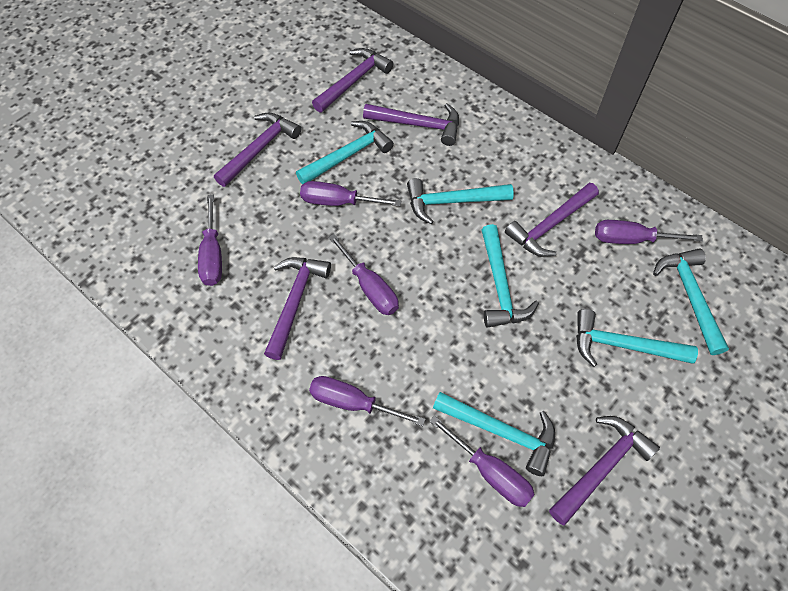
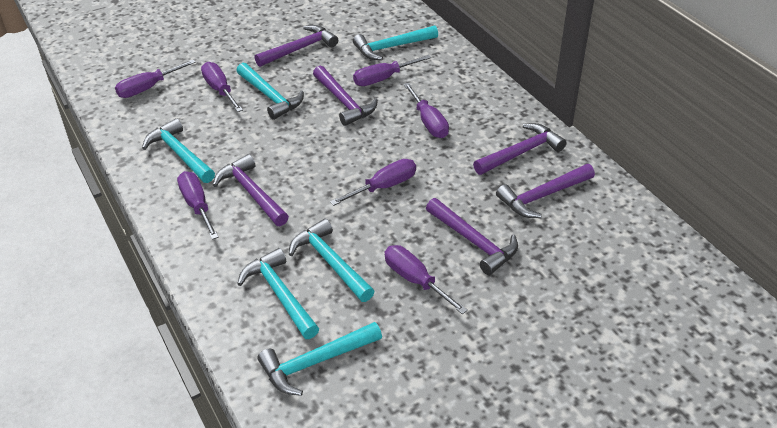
purple screwdriver: [198,195,222,286] [300,181,401,206] [309,376,425,426] [328,234,399,315] [429,415,535,507] [595,220,703,244] = 6 -> [115,60,196,98] [177,171,219,240] [201,62,243,112] [330,159,416,206] [353,55,431,86] [384,245,468,314] [403,83,449,138] = 7

